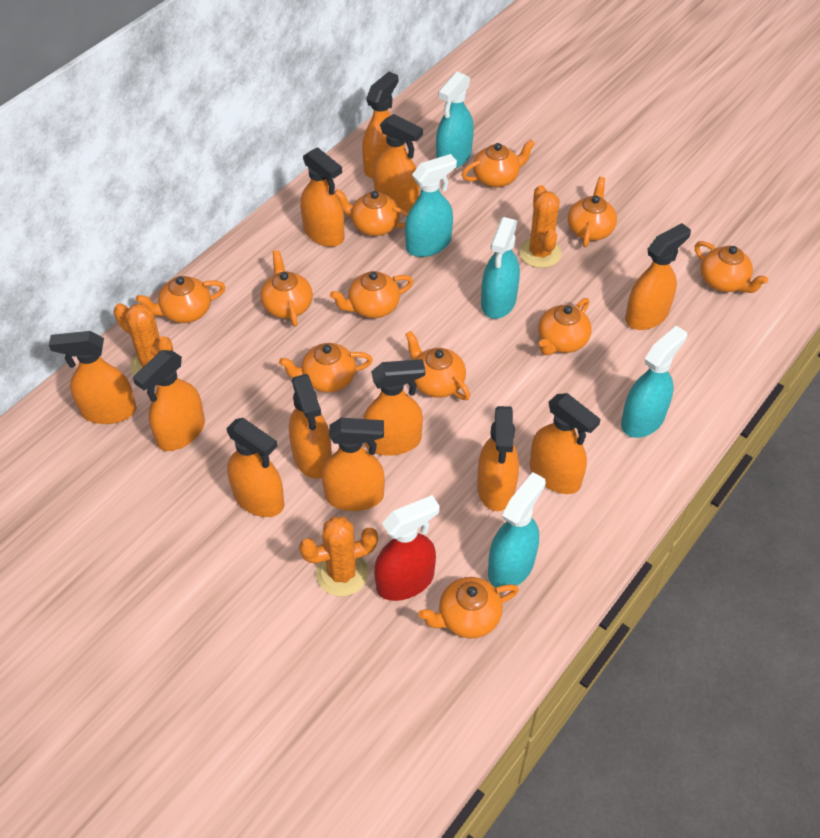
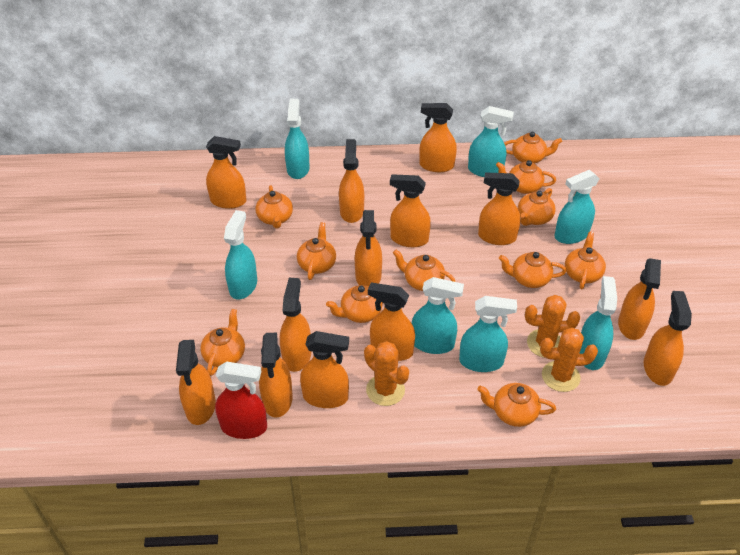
orange spray bottle: [49,331,136,424] [133,350,205,451] [226,418,284,517] [289,374,332,479] [300,147,344,247] [321,418,385,511] [362,72,399,178] [363,359,425,456] [373,114,423,212] [477,406,519,511] [530,393,601,494] [625,223,691,330] = 12 -> [176,340,216,425] [206,136,246,209] [259,333,293,418] [280,278,312,372] [300,331,349,408] [339,139,364,223] [355,210,382,286] [368,283,415,361] [390,174,431,247] [419,103,457,172] [478,172,521,245] [618,258,661,340] [644,291,692,386] = 13
turquoise spray bottle: [405,154,457,257] [436,72,474,169] [481,217,520,319] [488,472,546,588] [621,326,687,438] = 5 -> [224,210,257,299] [285,99,310,179] [412,277,464,354] [459,296,517,372] [468,106,514,177] [554,170,600,244] [579,276,617,370] = 7

